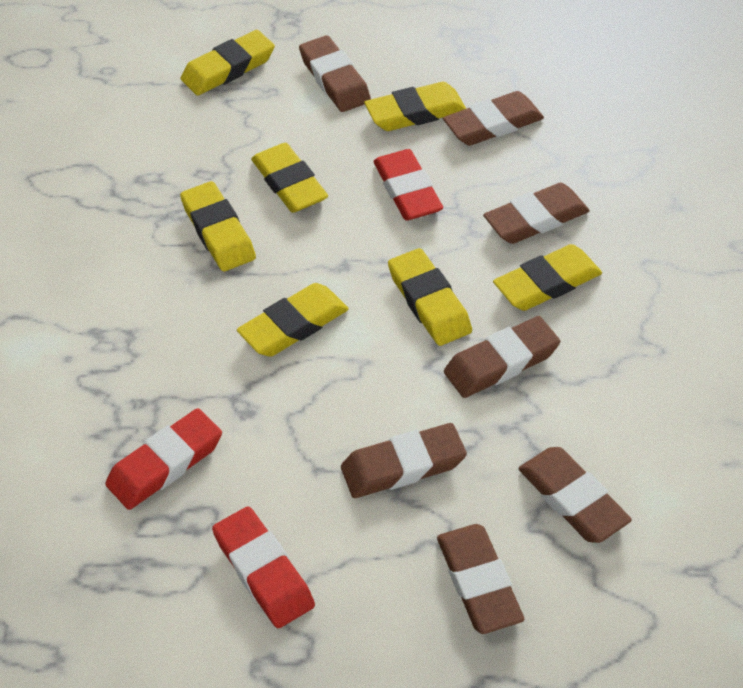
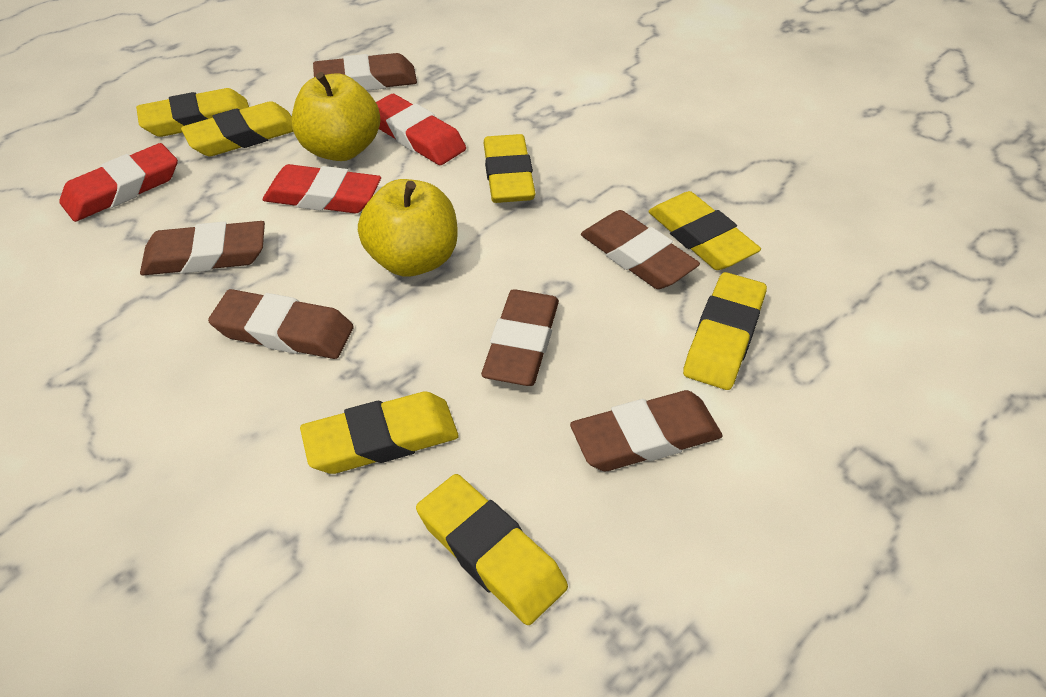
brown eraser: [299,35,371,112] [341,423,467,498] [437,524,524,634] [443,91,544,146] [444,316,560,398] [483,183,590,244] [519,447,632,543] = 7 -> [140,221,265,275] [208,289,354,359] [313,53,417,91] [481,289,559,386] [570,390,723,471] [581,210,700,289] = 6
yellow apple: none = 0 -> [292,72,380,161] [358,179,458,277] = 2

